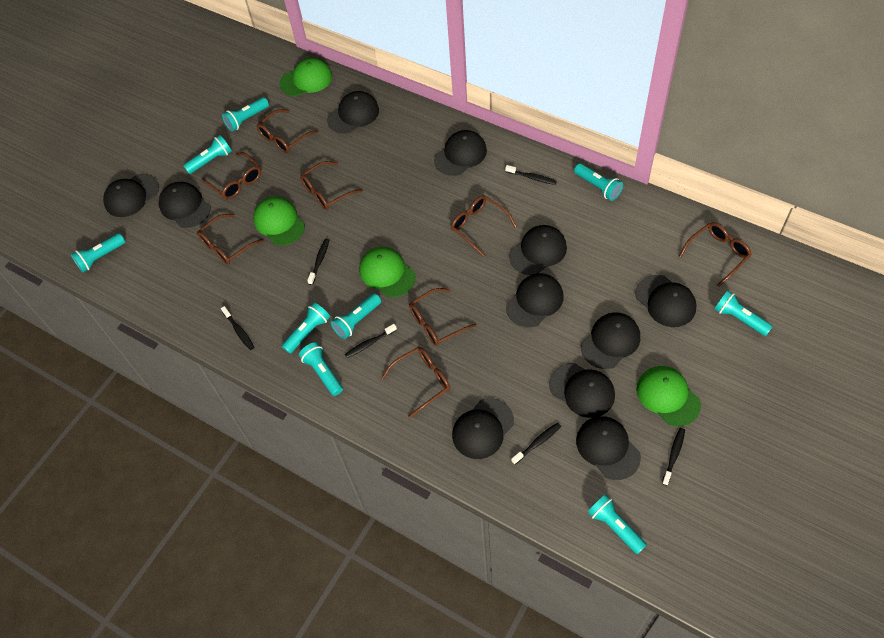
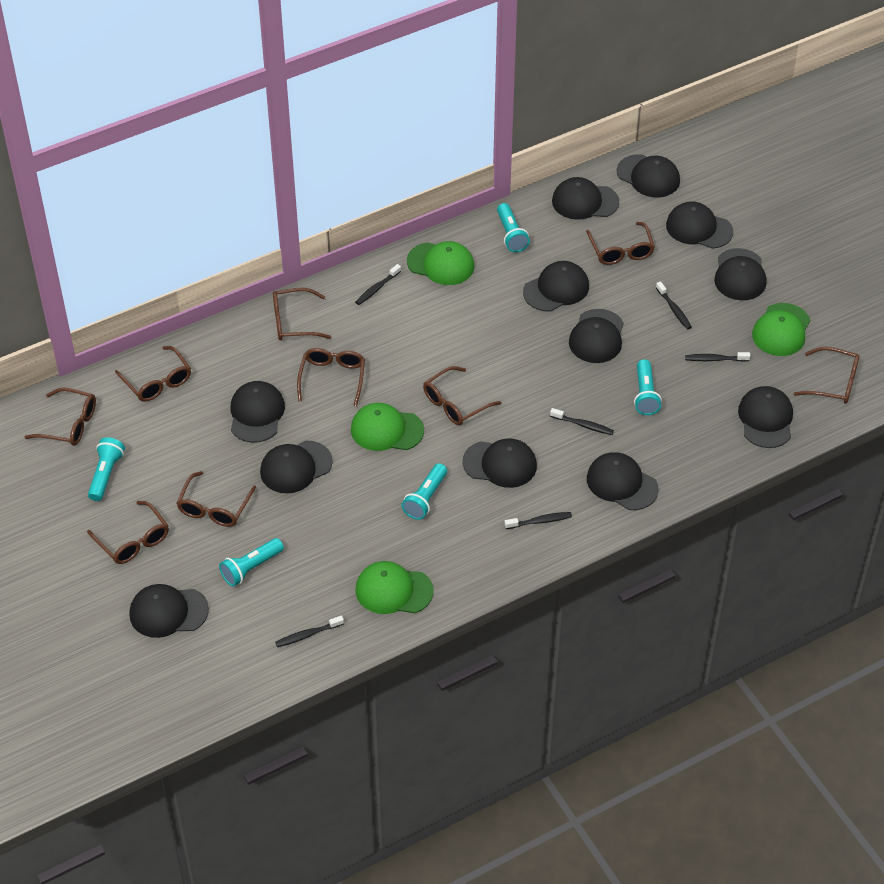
black cap: [103,174,159,217] [159,182,210,228] [327,91,379,134] [434,130,487,176] [452,398,514,459] [506,273,564,328] [509,225,567,275] [549,363,615,418] [576,416,641,480] [581,312,640,369] [635,275,697,327] = 11 -> [129,584,209,638] [231,381,285,443] [260,440,333,494] [462,438,537,488] [523,261,589,312] [552,177,619,220] [569,309,624,363] [587,452,659,510] [617,154,680,197] [666,201,733,249] [714,248,766,300] [738,386,793,448] = 12
brown glasses: [197,214,264,265] [202,152,261,199] [256,109,319,153] [300,161,363,210] [381,347,450,418] [409,288,477,346] [451,195,517,257] [679,222,752,287] = 8 -> [25,388,96,446] [87,501,169,564] [115,346,191,402] [177,471,256,527] [273,288,331,340] [297,348,365,407] [423,366,501,425] [586,222,655,265] [793,347,860,404] = 9
turquoise flashlight: [71,233,125,272] [183,135,232,174] [222,97,269,132] [281,302,330,354] [299,342,343,396] [331,293,381,339] [574,163,623,201] [588,494,647,554] [715,290,773,336] = 9 -> [88,437,125,501] [219,538,284,587] [402,463,447,520] [497,203,530,252] [634,359,662,415] = 5

